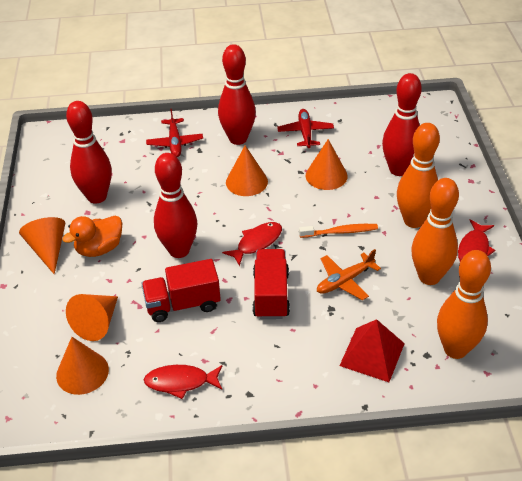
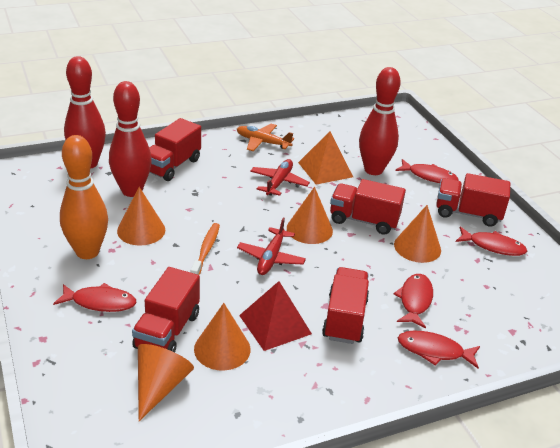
orange bowling pin: [397,123,440,228] [411,178,459,285] [437,250,491,359] = 3 -> [60,135,108,259] = 1
orange duck: [62,216,122,257] = 1 -> none = 0
orange pyramid: none = 0 -> [298,131,353,185] = 1
red bowling pin: [66,101,112,204] [154,153,197,258] [218,44,256,145] [382,73,422,176] = 4 -> [64,56,106,169] [109,81,152,197] [359,67,401,175] = 3
red fish: [144,365,222,399] [222,222,282,266] [458,219,495,262] = 3 -> [53,283,136,312] [394,274,433,329] [395,159,459,183] [398,331,480,368] [456,226,527,256] = 5
red truck: [141,259,221,322] [253,249,290,319] = 2 -> [132,267,200,352] [149,118,201,181] [322,267,369,344] [330,179,406,235] [436,173,510,227] = 5

